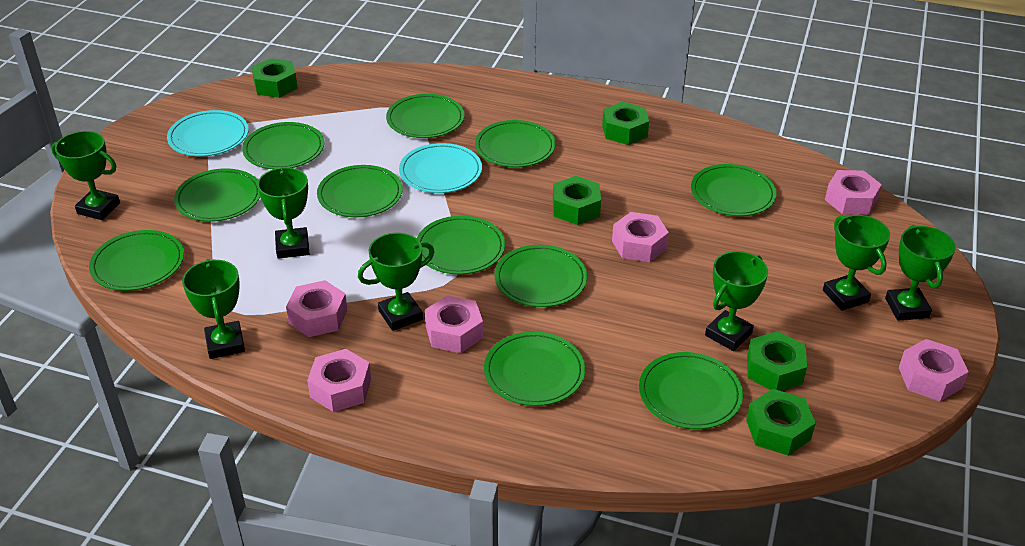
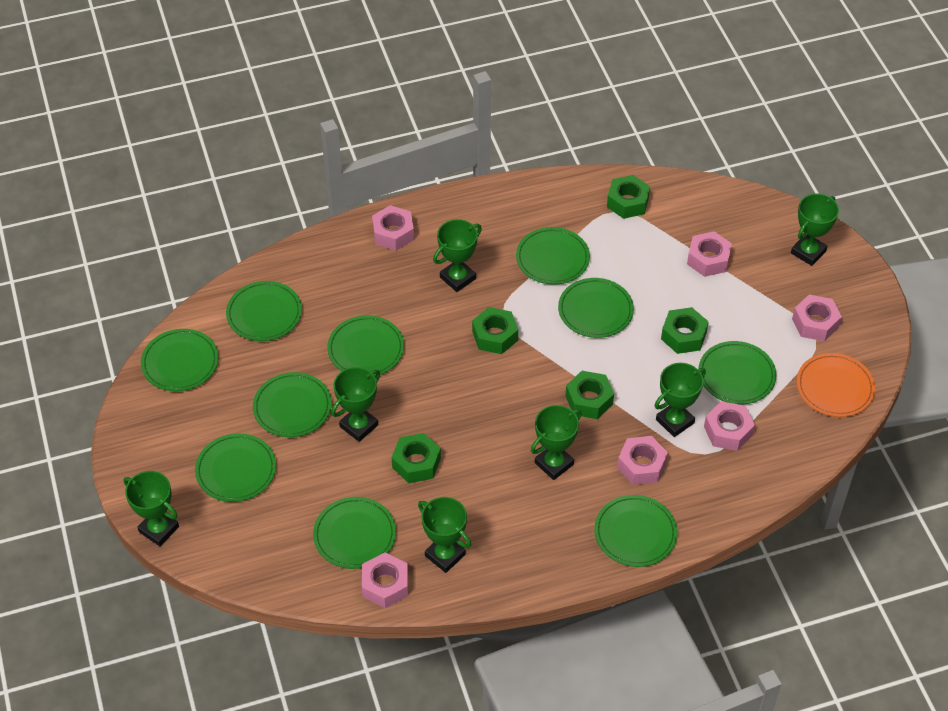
green plate: [89,230,184,291] [174,168,260,222] [242,122,324,169] [317,165,403,217] [386,94,465,138] [417,216,505,275] [475,120,556,167] [484,331,585,406] [495,245,587,307] [639,352,743,429] [691,164,777,216] = 11 -> [141,329,218,391] [195,433,276,502] [226,281,302,341] [253,372,332,437] [313,497,396,569] [327,315,404,376] [516,227,590,285] [558,278,634,338] [594,495,677,567] [699,341,777,404] = 10
orange plate: none = 0 -> [797,353,875,417] = 1
turquoise plate: [167,110,249,156] [399,143,482,193] = 2 -> none = 0

